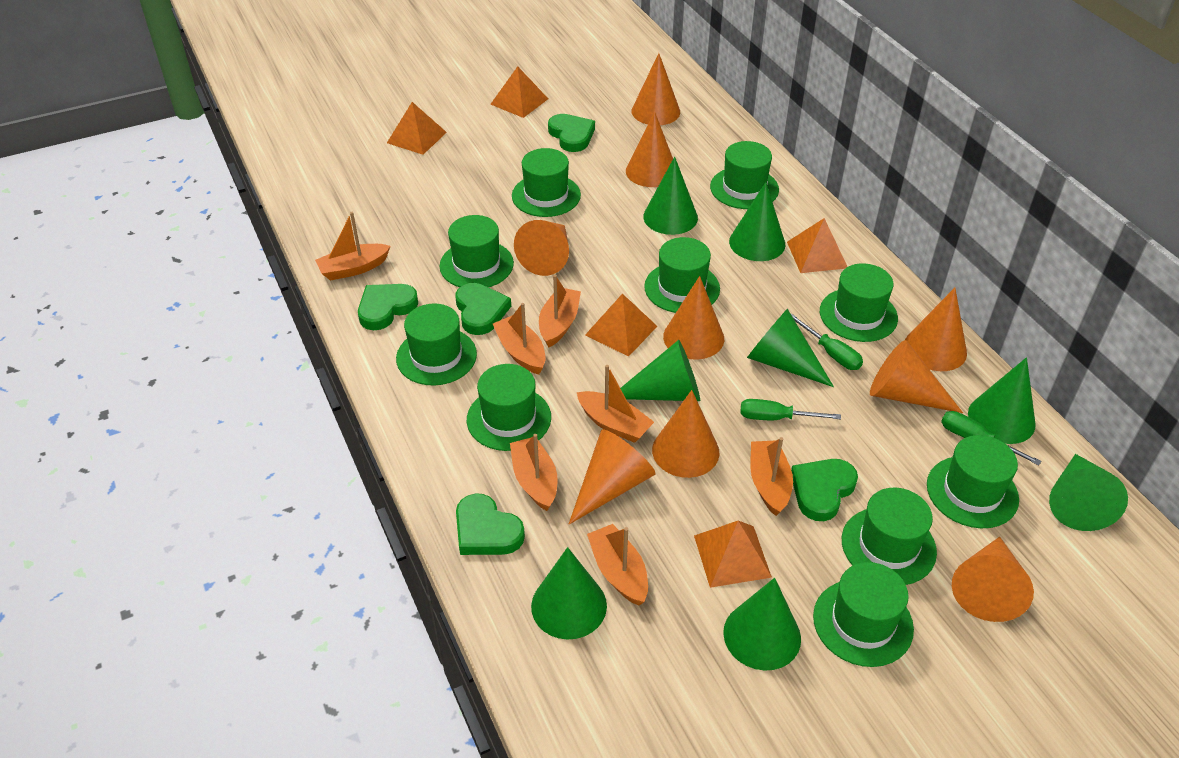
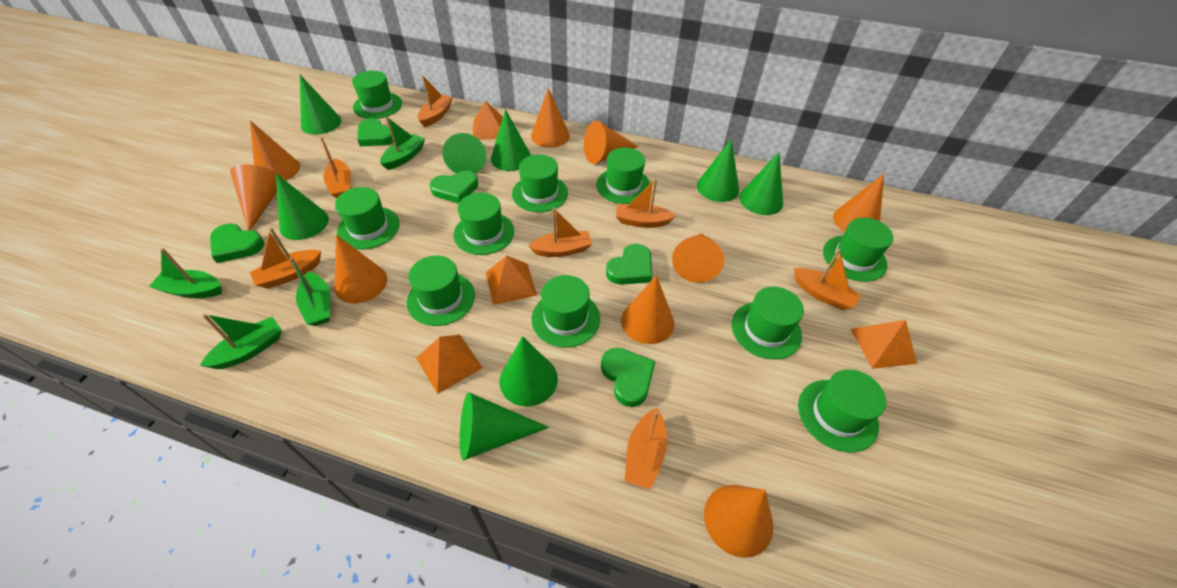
green boat: none = 0 -> [149,248,222,298] [200,314,281,369] [289,257,330,326] [380,117,425,170] = 4
green screwdriver: [740,399,841,420] [791,314,863,370] [941,411,1041,465] = 3 -> none = 0
orange pyramid: [387,102,447,155] [491,66,548,118] [585,294,657,357] [694,521,772,588] [787,218,848,273] = 5 -> [416,335,483,394] [473,101,503,140] [485,255,537,305] [851,320,917,369] = 4

